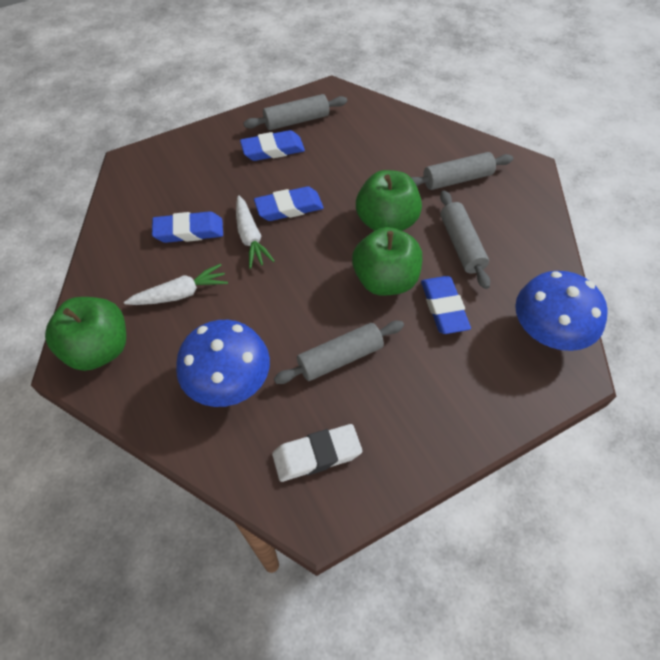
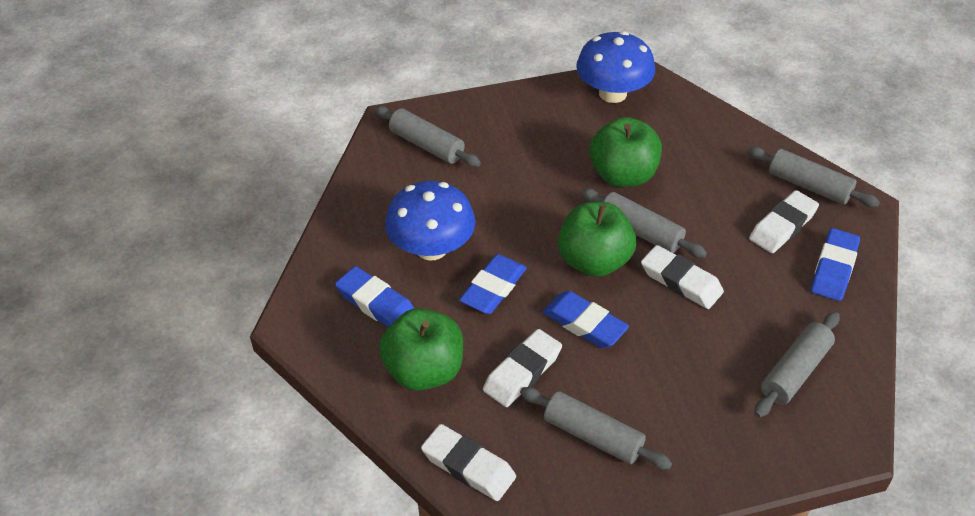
grey rolling pin: [243,94,347,130] [274,321,404,384] [410,152,513,190] [440,190,490,289] = 4 -> [374,106,481,167] [520,387,672,470] [581,188,707,258] [747,147,880,207] [754,312,840,418] = 5
white carrot: [124,264,228,305] [236,195,275,269] = 2 -> none = 0
white eraser: [272,424,362,482] = 1 -> [421,424,516,501] [483,329,562,407] [641,245,724,309] [749,190,819,253] = 4

